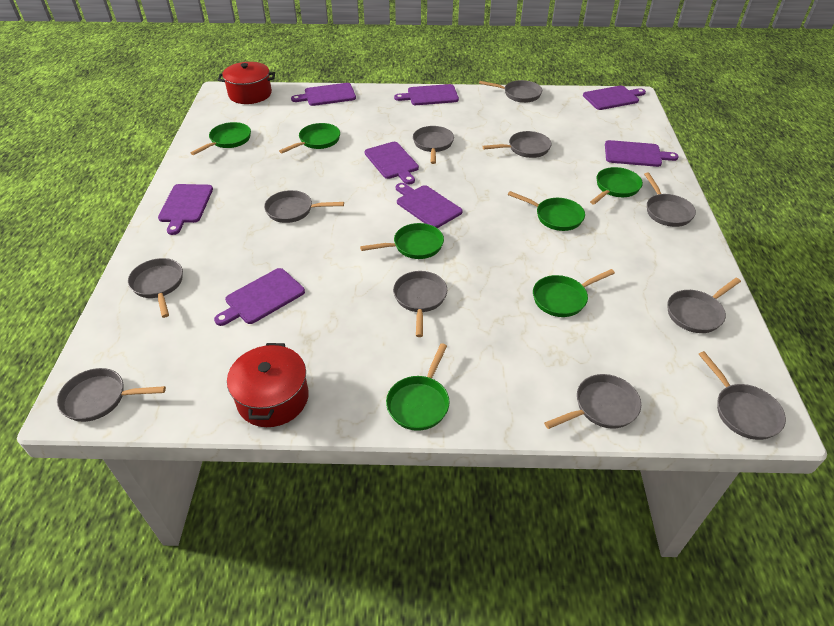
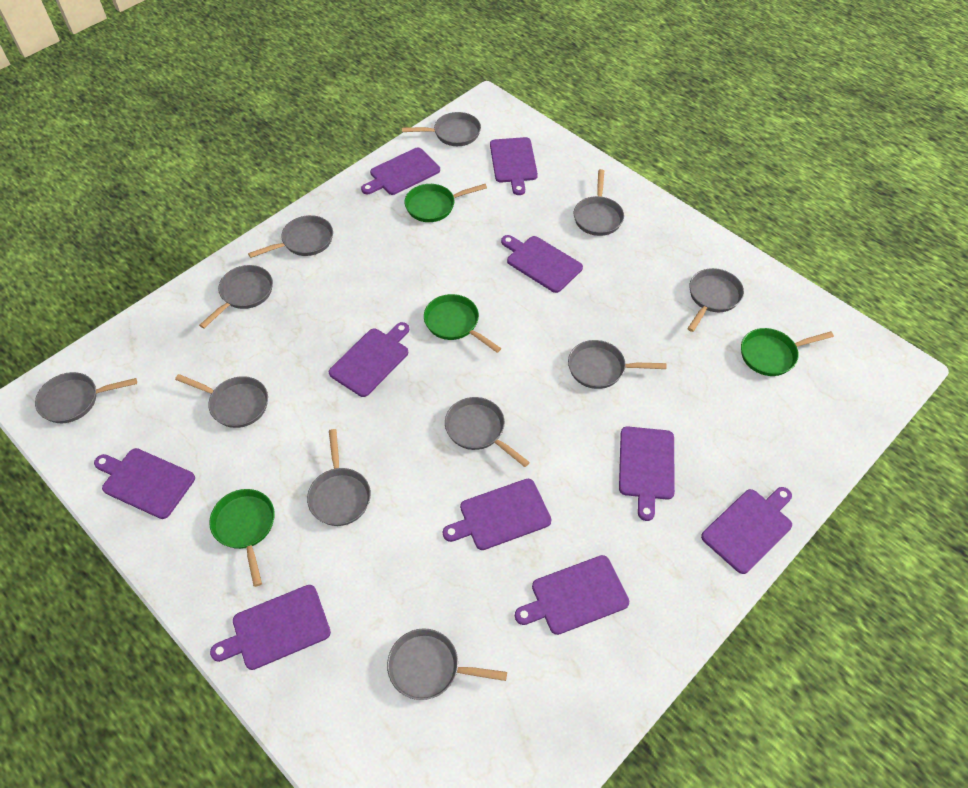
green pan: [191,122,251,155] [279,123,340,153] [360,223,444,259] [386,343,450,431] [508,191,585,231] [533,269,615,317] [590,167,643,205] = 7 -> [209,489,275,587] [405,184,487,222] [424,294,501,353] [741,328,834,376] = 4
purple cutting board: [158,184,213,235] [214,268,305,326] [291,83,356,106] [364,142,419,185] [394,84,459,105] [396,183,463,228] [583,86,646,110] [605,140,679,167] = 8 -> [94,448,195,519] [210,585,331,670] [329,322,409,397] [361,148,440,195] [443,479,552,550] [490,137,538,195] [501,235,583,293] [515,555,629,635] [619,426,675,521] [701,487,792,574] = 10
red pot: [218,62,275,104] [227,343,309,427] = 2 -> none = 0

